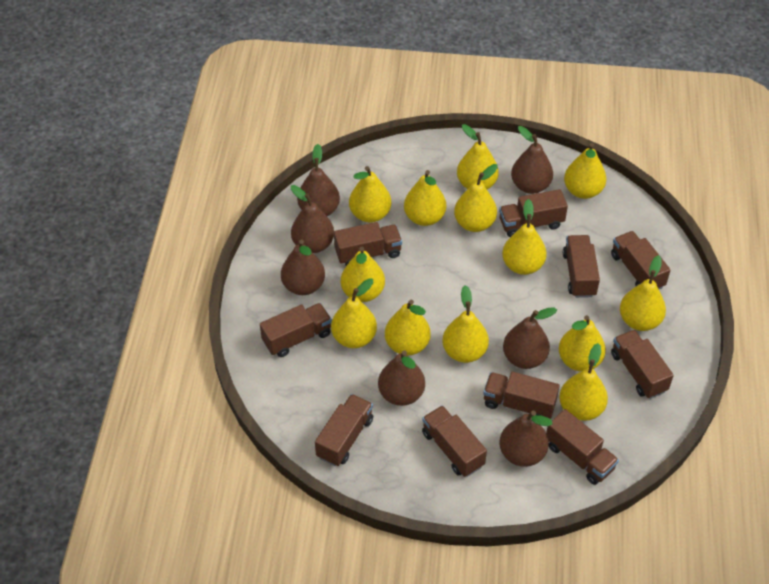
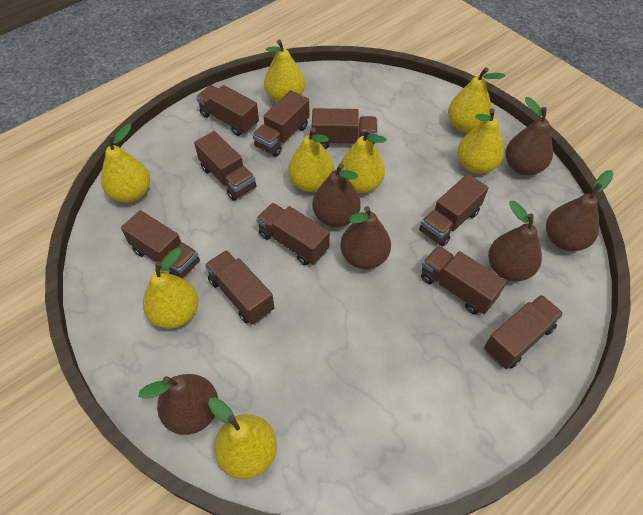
brown pear: [281,240,325,295] [291,185,334,253] [297,144,340,216] [378,350,425,406] [499,411,552,467] [503,307,557,369] [511,126,553,194] = 7 -> [138,374,218,435] [312,163,361,227] [340,206,391,269] [488,201,542,281] [506,97,553,175] [546,170,613,251] = 6
yellow pear: [331,278,377,348] [341,247,385,302] [349,166,391,223] [385,299,431,356] [404,170,446,226] [442,285,489,363] [454,164,498,232] [457,124,499,189] [502,199,547,275] [559,315,606,372] [559,343,608,421] [564,143,607,199] [620,255,666,331] = 13 -> [101,124,150,203] [143,248,198,329] [208,397,277,479] [264,40,305,102] [288,128,334,192] [341,129,386,193] [448,67,505,133] [458,108,504,174] = 8

